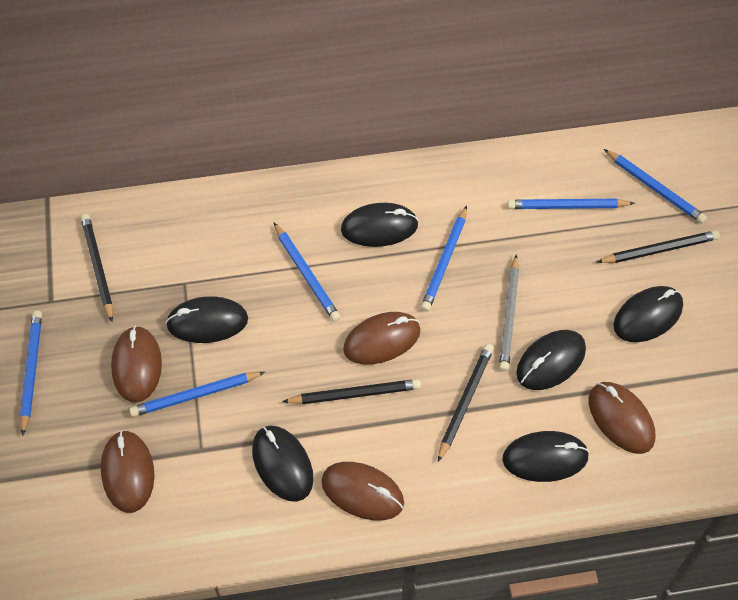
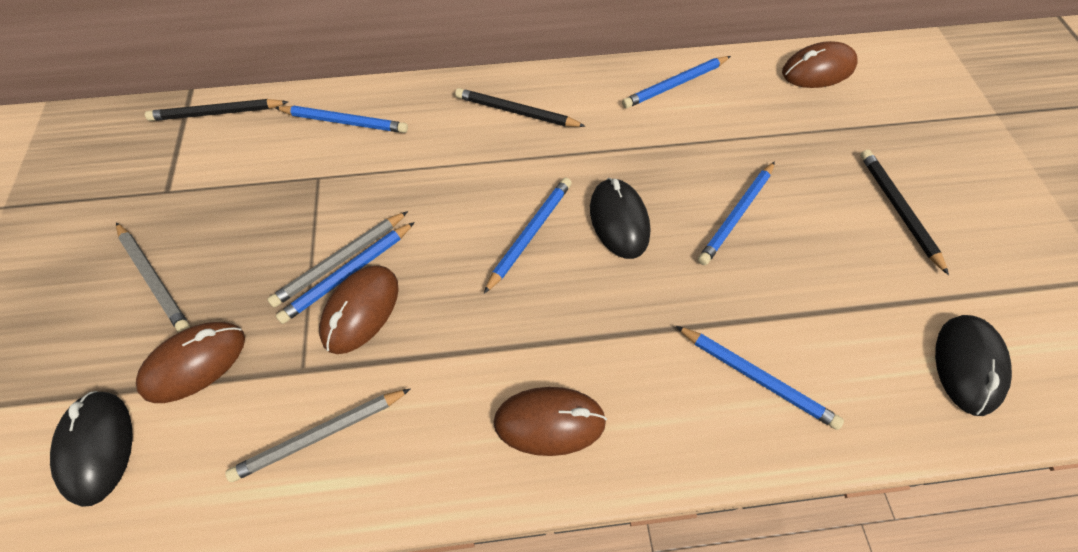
black mouse: [166,296,248,343] [252,425,314,502] [341,203,419,247] [502,431,590,482] [516,330,586,390] [614,286,683,342] = 6 -> [50,391,133,507] [590,178,650,259] [935,315,1012,416] = 3
black pencil: [81,214,113,322] [282,379,421,404] [438,344,494,462] [596,230,720,263] = 4 -> [145,99,288,121] [455,88,586,127] [860,150,949,275] = 3
brown mouse: [101,431,154,513] [111,326,162,403] [321,462,404,520] [343,312,421,365] [589,382,655,454] = 5 -> [136,322,245,403] [319,266,399,354] [493,387,607,456] [782,41,858,88] = 4
grey pencil: [499,254,519,372] = 1 -> [116,223,191,333] [225,389,410,482] [267,211,408,307] = 3

